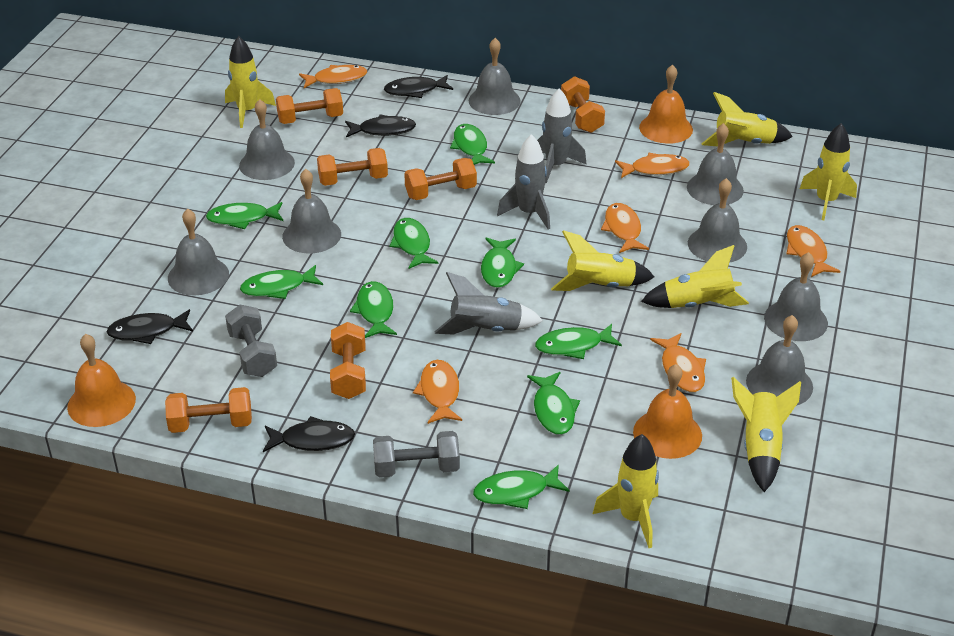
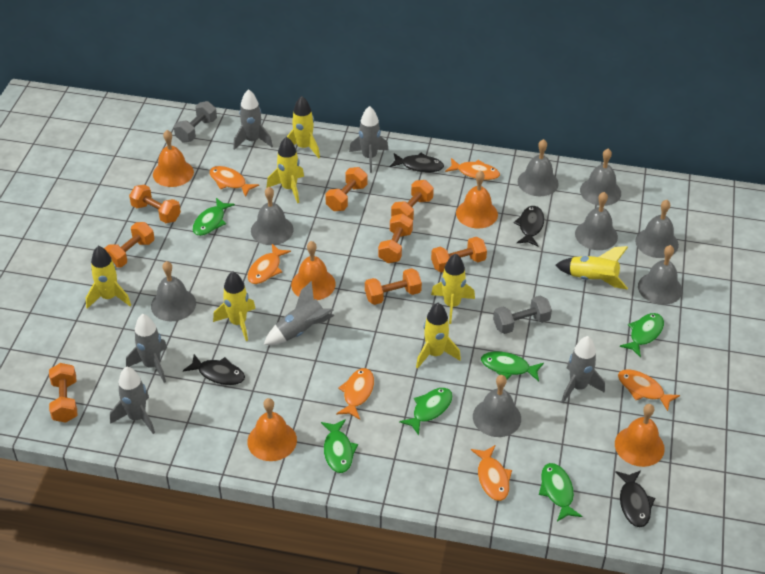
green fish: [206,202,283,229] [240,265,323,299] [350,281,397,338] [389,218,438,269] [450,124,495,165] [473,464,570,509] [481,238,524,288] [527,372,580,435] [535,324,622,359] = 9 -> [193,198,235,236] [321,419,358,473] [399,388,453,435] [481,351,544,381] [539,463,582,521] [619,313,664,358] = 6
grey rocket: [435,272,543,334] [497,134,550,229] [537,88,587,183] = 3 -> [110,366,155,434] [126,314,167,383] [233,89,273,150] [264,281,334,345] [349,106,389,173] [561,336,605,403] = 6
orange bell: [67,334,136,427] [633,364,702,459] [639,65,693,144] = 3 -> [153,130,194,187] [247,398,297,461] [291,241,336,300] [456,170,498,228] [615,404,665,467] = 5
orange dumbbell: [165,387,252,433] [276,88,343,124] [317,148,388,186] [330,322,366,399] [404,158,477,200] [561,76,605,133] = 6 -> [49,363,77,423] [104,222,154,267] [129,185,181,223] [325,167,367,211] [365,268,422,305] [378,214,413,263] [391,180,434,220] [431,237,487,273] = 8

